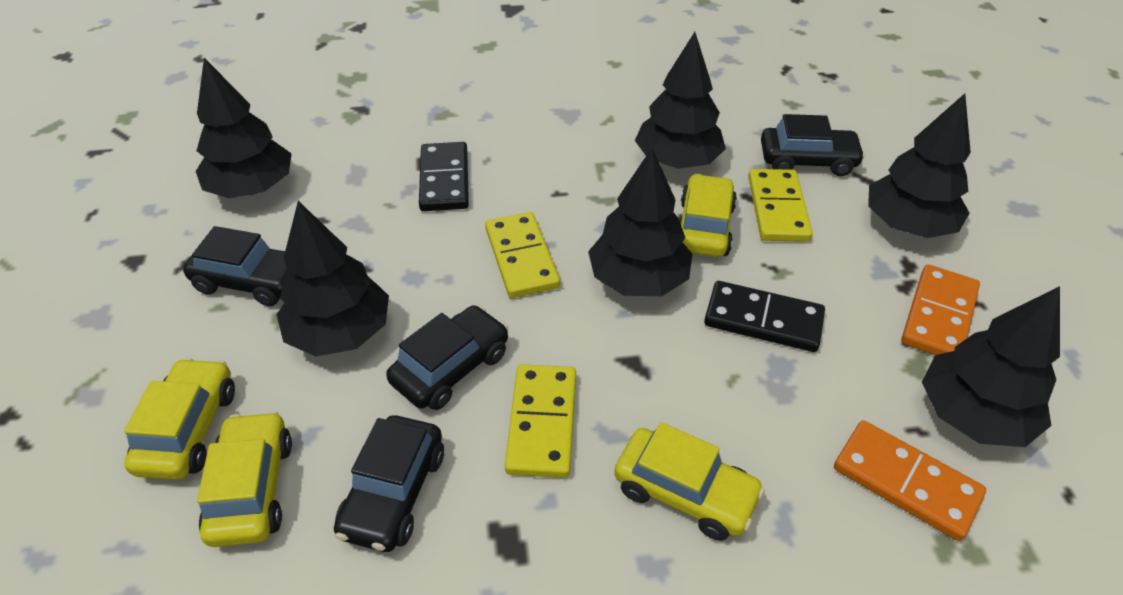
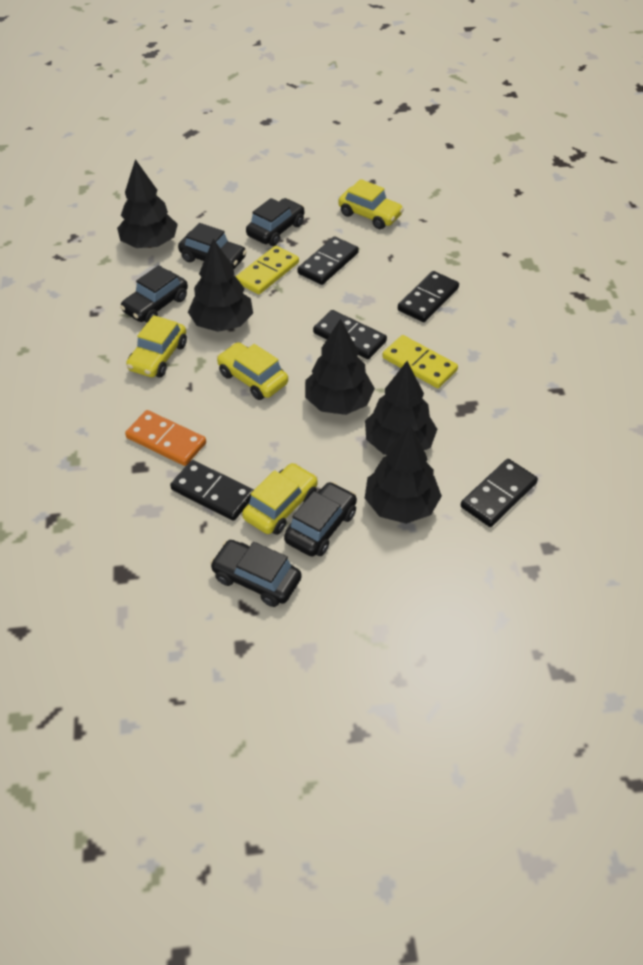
black car: [183,226,288,306] [334,415,444,552] [386,305,508,410] [761,114,865,176] = 4 -> [120,265,188,323] [178,223,247,269] [210,540,301,607] [246,198,304,246] [284,482,357,556] = 5
black domino: [419,142,469,211] [704,281,825,352] = 2 -> [170,460,254,521] [297,236,359,285] [313,310,387,359] [398,271,459,322] [461,459,538,527] = 5
black tree: [196,58,292,199] [276,201,389,357] [588,148,693,296] [635,32,726,169] [868,93,971,238] [922,286,1060,447] = 6 -> [117,159,178,248] [188,239,253,332] [305,319,375,415] [365,361,437,455] [365,425,442,524] = 5
orange domino: [834,420,986,541] [901,264,980,355] = 2 -> [125,410,206,466] = 1
yellow domino: [485,212,560,298] [505,364,576,478] [748,169,813,242] = 3 -> [236,246,299,294] [382,335,458,388] = 2

